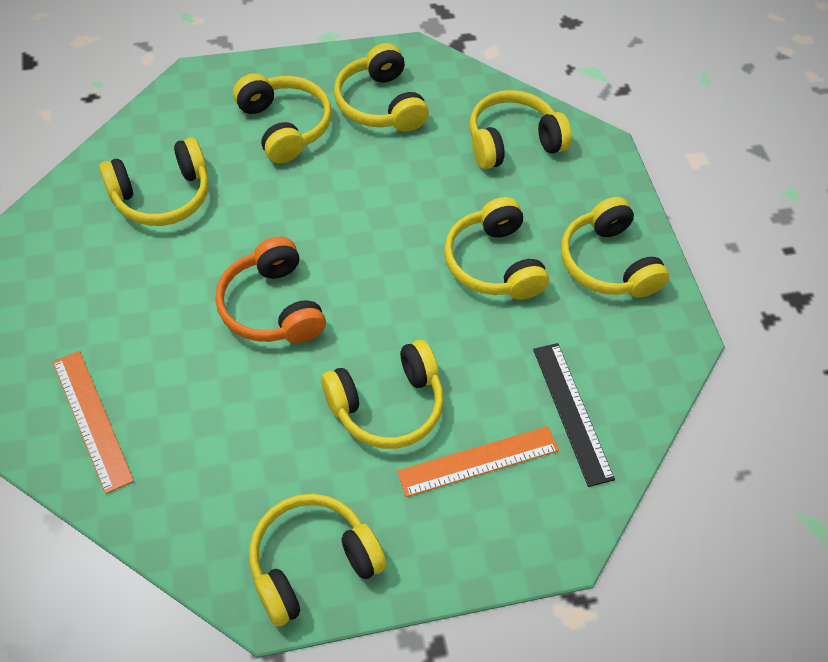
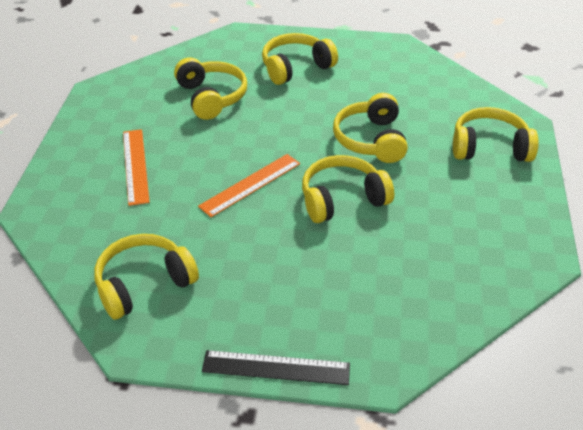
orange headphones: [215,237,326,343] = 1 -> none = 0
yellow headphones: [99,137,209,226] [233,73,332,163] [249,494,387,627] [321,340,443,449] [334,43,429,132] [444,197,549,300] [470,90,572,169] [561,197,669,298] = 8 -> [94,234,199,320] [174,57,247,120] [262,33,338,85] [302,155,394,223] [333,93,408,163] [453,107,539,162] = 6

